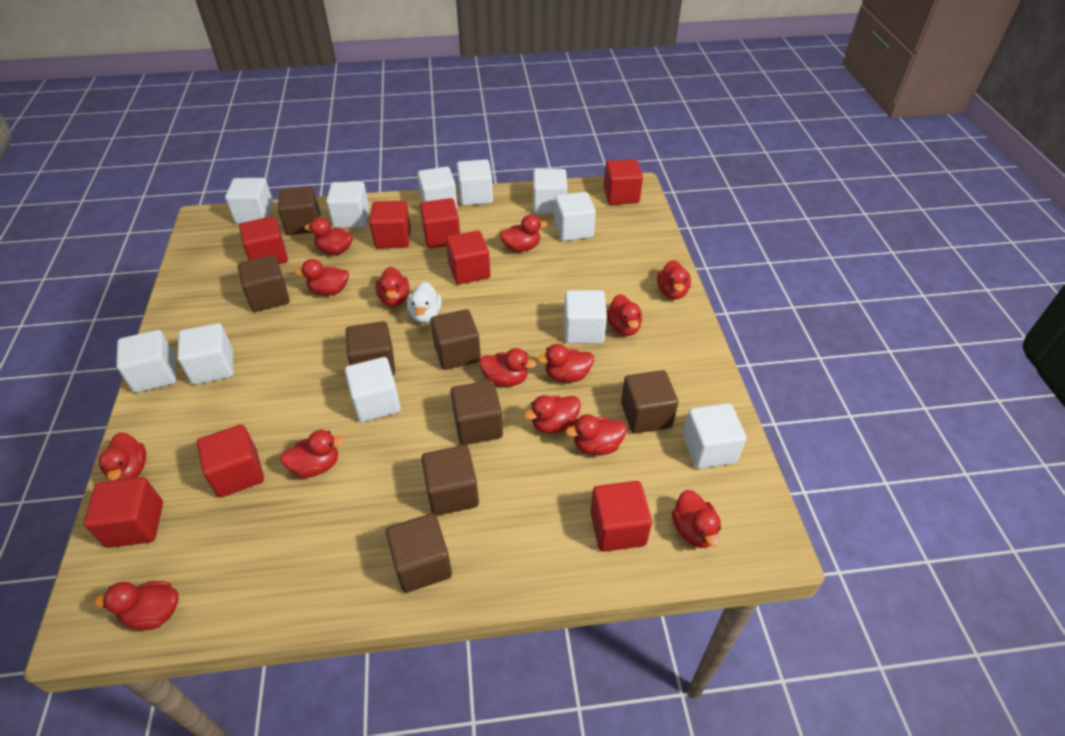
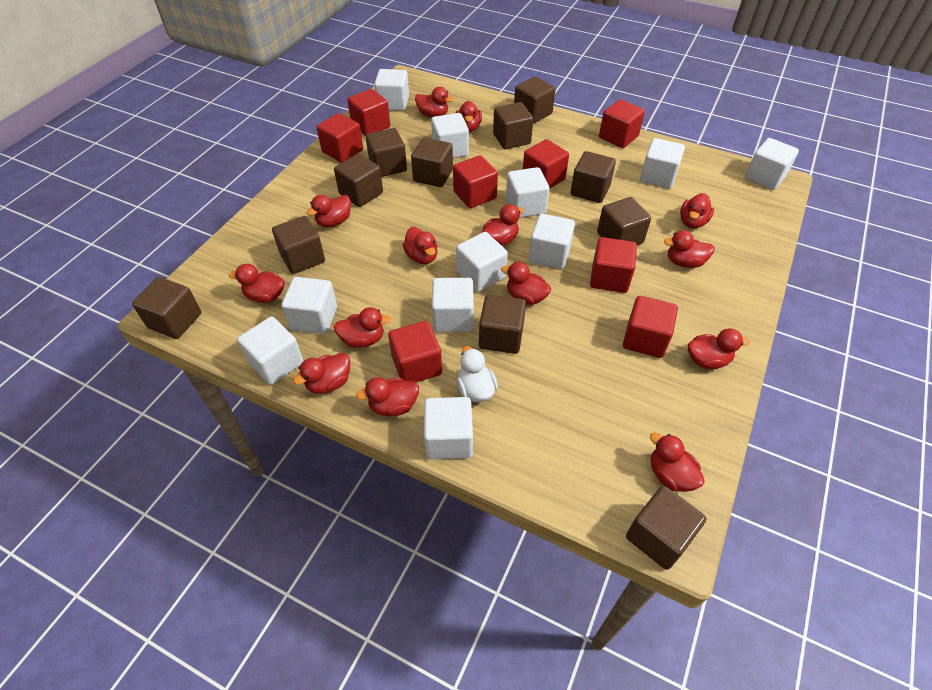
brown cube: [238,255,290,312] [278,186,320,235] [346,321,395,375] [386,513,452,593] [421,445,479,516] [430,309,481,370] [450,380,503,445] [621,370,678,434] = 8 -> [132,277,201,339] [272,216,325,274] [334,154,383,207] [366,128,407,177] [411,137,453,187] [479,295,526,354] [493,102,533,149] [514,77,556,123] [570,151,616,203] [597,197,651,245] [626,486,706,570] = 11

